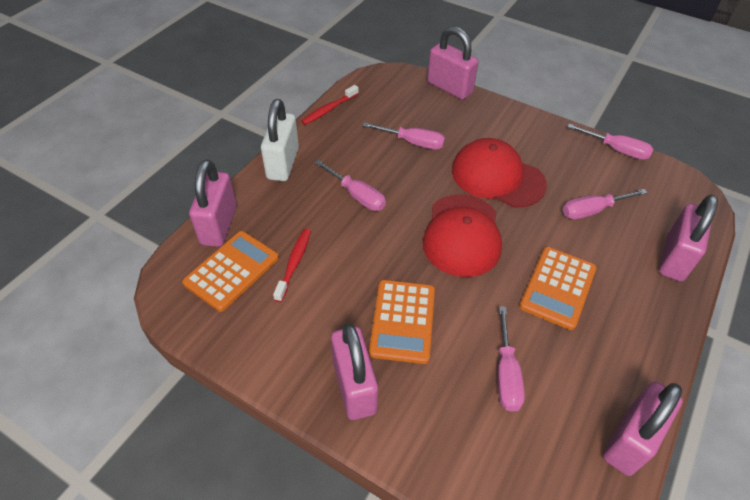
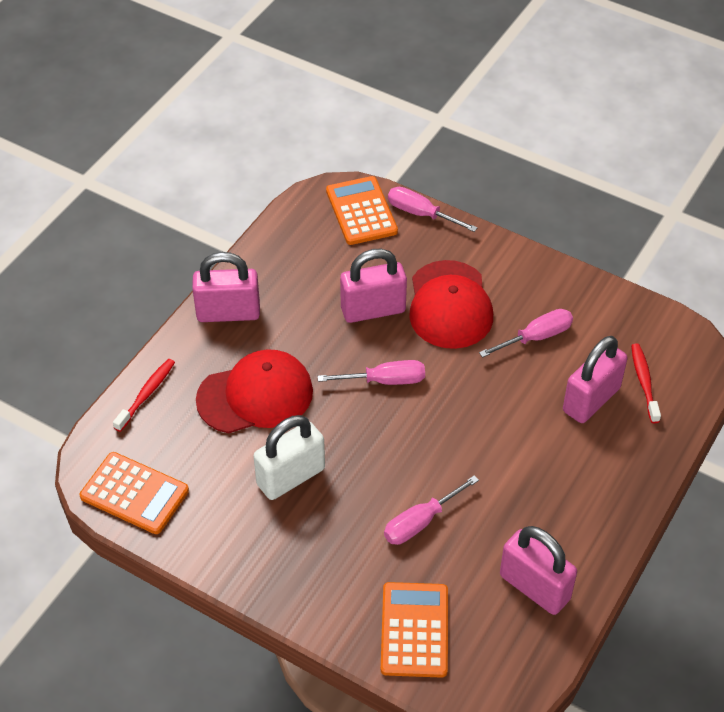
pink padlock: [189,159,237,247] [331,323,378,420] [427,26,479,100] [603,382,683,476] [659,194,718,282] = 5 -> [192,252,260,322] [340,249,407,323] [500,526,577,615] [563,336,628,423] = 4
pink screwdriver: [315,160,386,211] [363,122,445,150] [497,306,525,412] [563,189,648,219] [568,124,653,160] = 5 -> [318,360,425,385] [384,475,479,545] [388,187,478,232] [479,309,573,358] = 4

